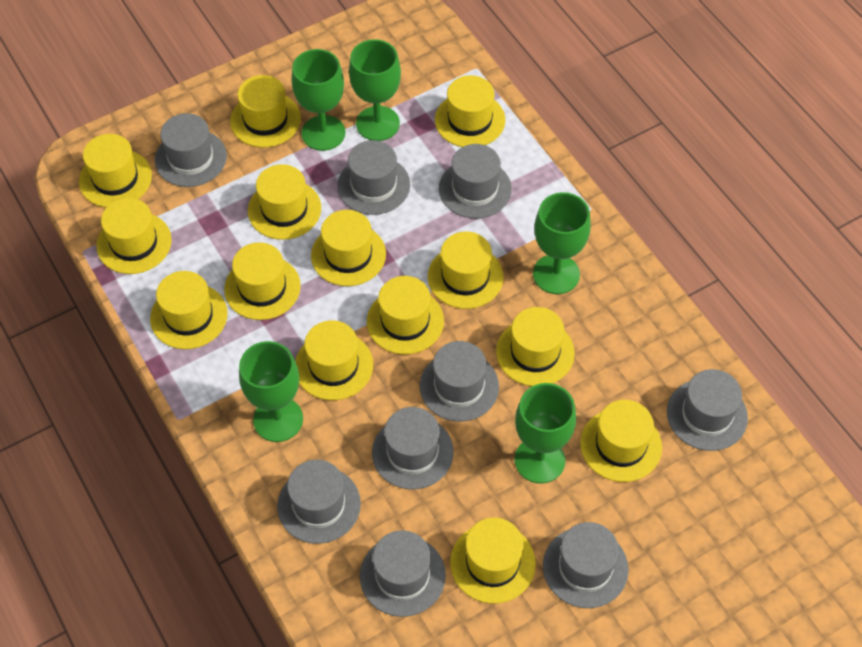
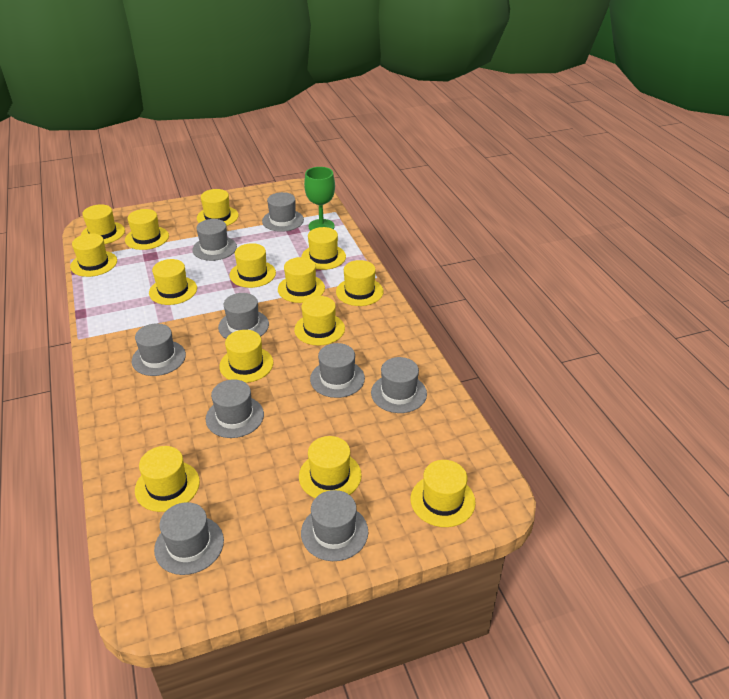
green goblet: [239,341,303,442] [291,49,346,151] [349,39,401,141] [515,383,576,484] [533,192,591,294] = 5 -> [304,167,335,231] = 1

